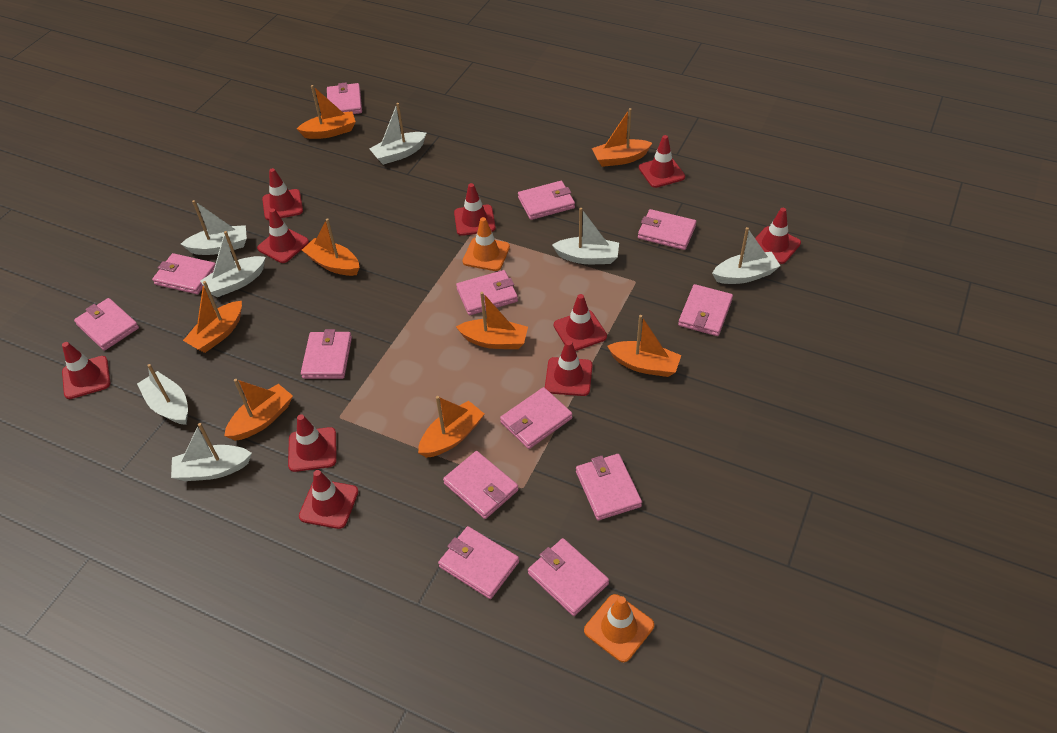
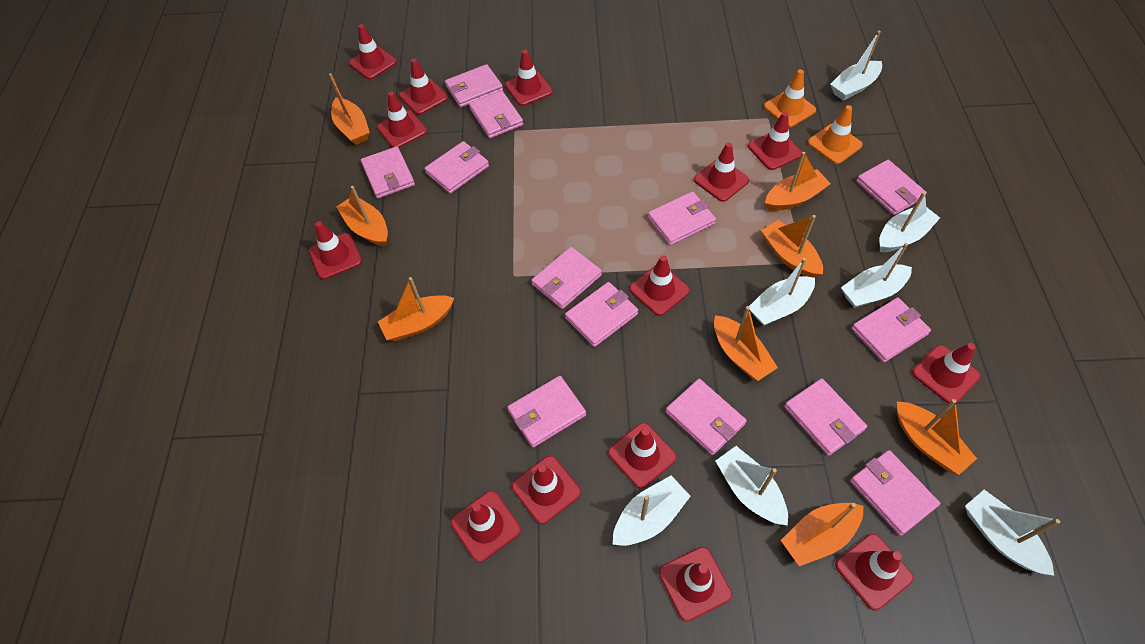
red traffic cone: [62,342,110,399] [257,208,309,263] [262,168,303,220] [288,414,337,472] [299,470,359,529] [454,183,496,236] [545,340,593,396] [554,294,607,351] [639,135,685,188] [755,208,801,264] = 10 -> [309,221,362,279] [349,24,397,80] [377,92,427,148] [399,58,448,115] [451,491,521,562] [505,50,553,106] [512,456,581,524] [608,423,677,488] [629,255,690,316] [659,547,732,622] [694,142,749,202] [748,112,802,170] [835,534,913,611] [912,343,980,404] = 14

